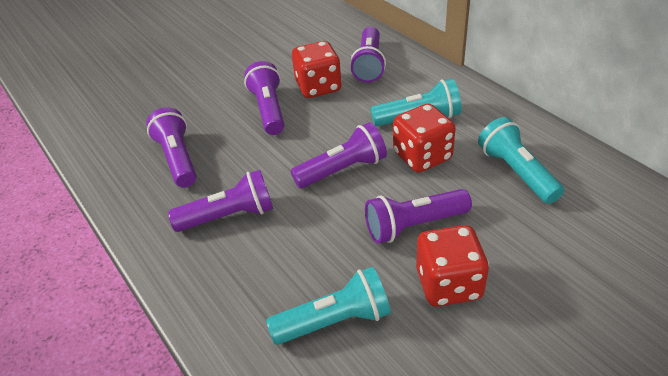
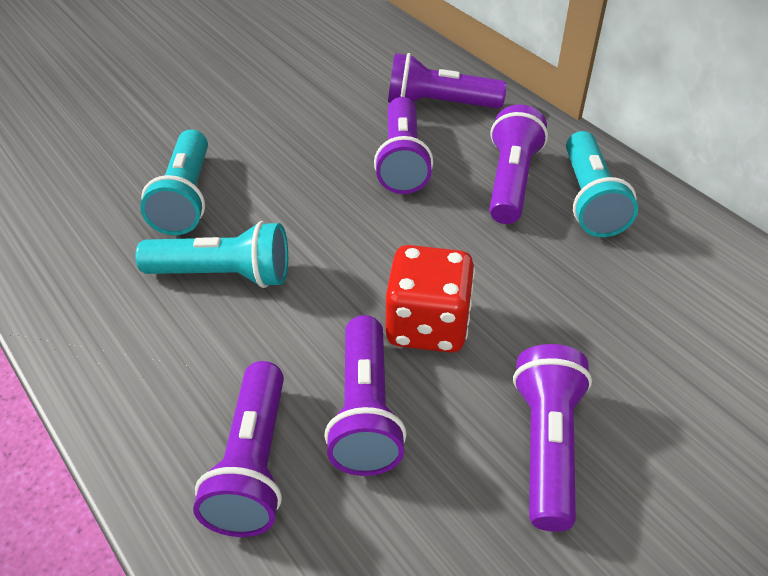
red dice: [292,41,342,98] [393,103,456,173] [416,225,489,307] = 3 -> [386,245,475,353] = 1

